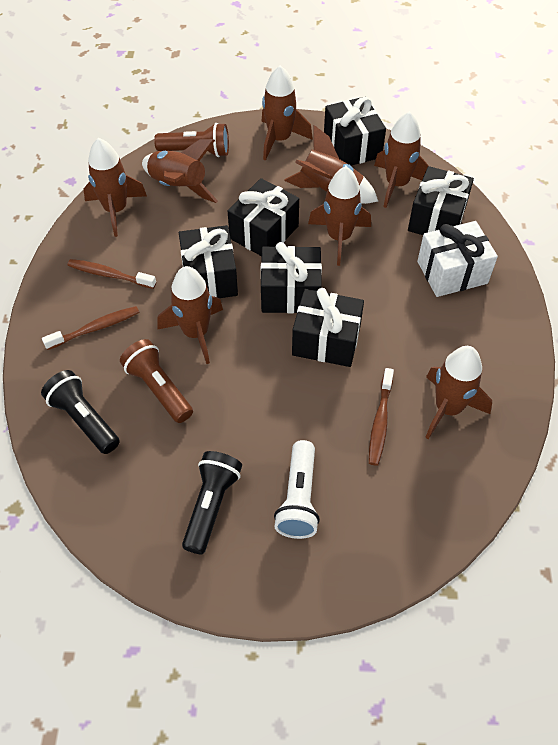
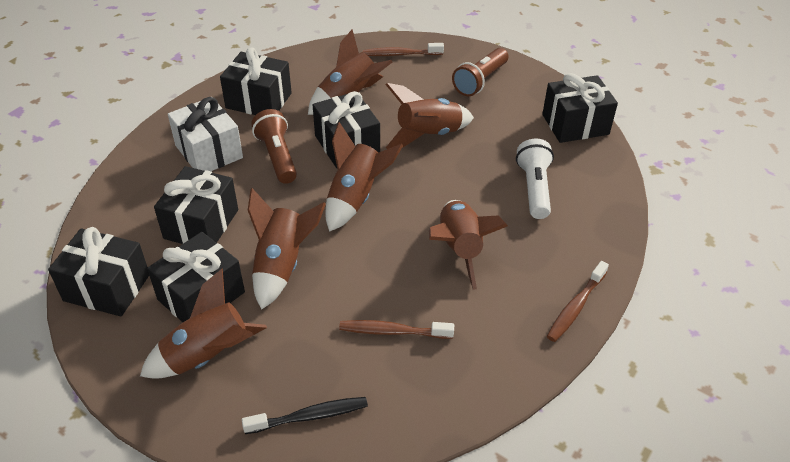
black flashlight: [41,370,120,454] [182,451,242,554] = 2 -> none = 0
black toothbrush: none = 0 -> [242,397,368,434] = 1
brown rocket: [83,138,147,237] [142,139,218,203] [157,266,223,364] [261,66,313,161] [284,125,378,204] [308,166,371,266] [374,111,429,208] [425,346,492,439] = 8 -> [140,269,267,379] [248,188,326,309] [308,29,392,115] [326,122,403,232] [385,83,474,149] [429,200,508,290] = 6

